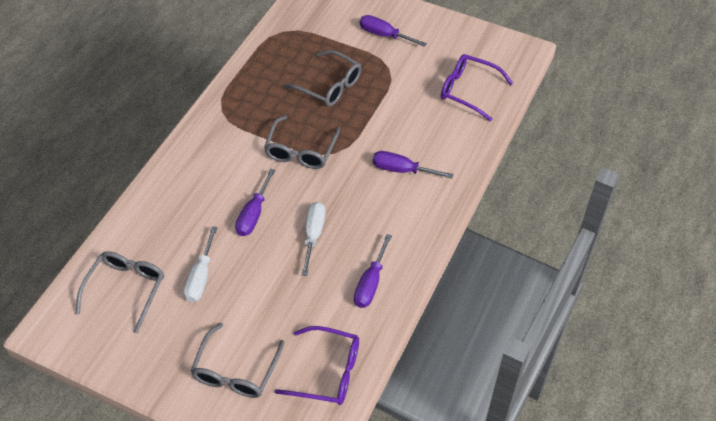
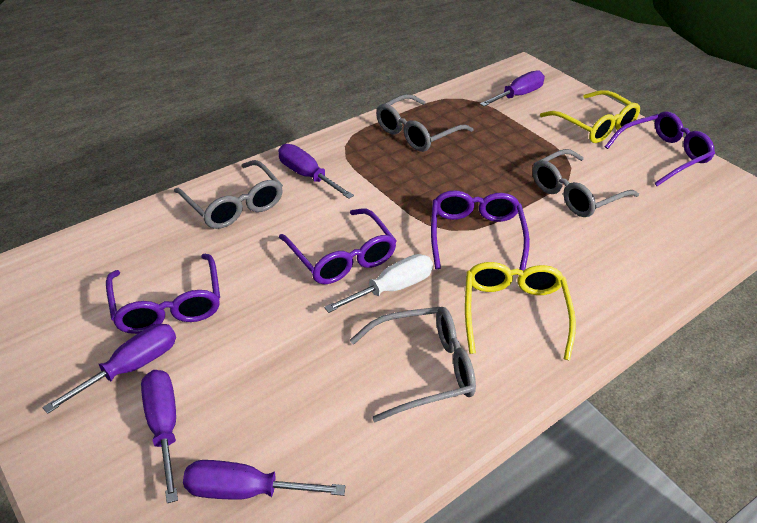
purple glasses: [275,326,359,405] [441,54,513,121] = 2 -> [106,254,220,334] [279,208,397,284] [431,190,530,271] [605,111,715,186] = 4
purple screwdriver: [235,169,275,236] [354,234,392,308] [360,15,427,47] [373,151,454,178] = 4 -> [42,324,176,414] [141,370,178,503] [183,460,345,500] [278,144,354,199] [480,70,545,106] = 5
white screwdriver: [183,226,218,302] [301,202,326,276] = 2 -> [324,254,433,313] = 1
yellow glasses: none = 0 -> [465,262,576,361] [540,90,640,143] = 2

